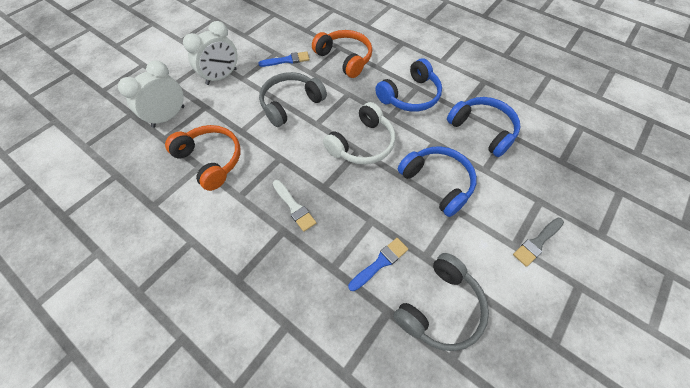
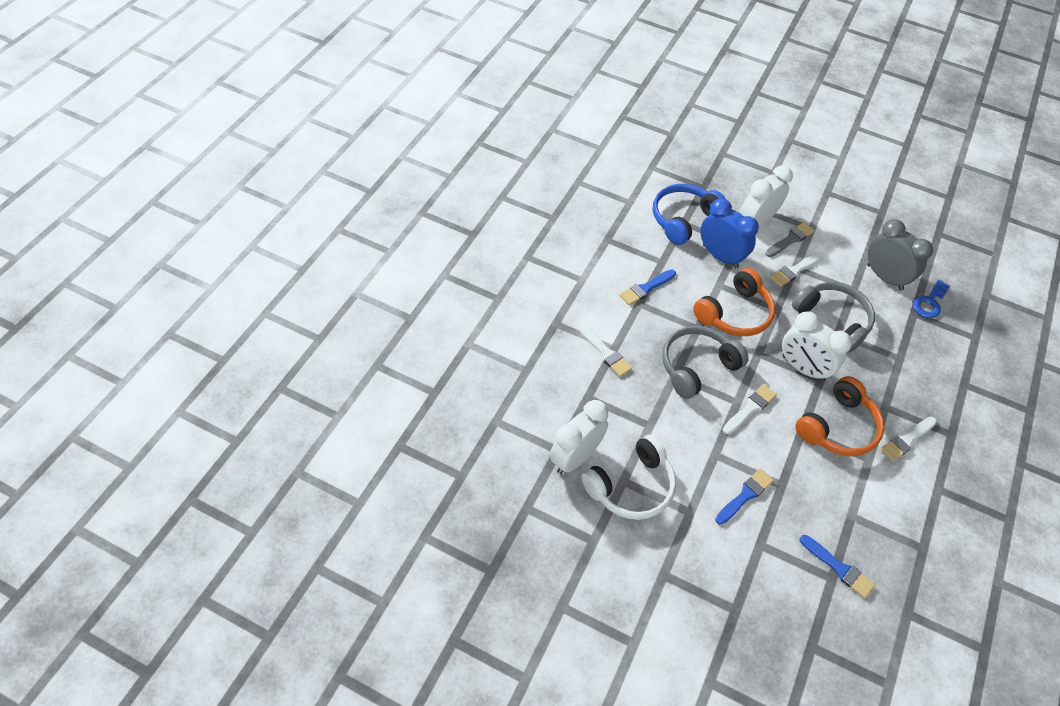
blue brush: [258,51,310,67] [348,238,408,291] = 2 -> [620,269,676,305] [715,469,774,525] [799,535,875,598] = 3
blue clock: none = 0 -> [700,198,759,268] = 1
blue headphones: [375,58,442,112] [398,146,477,217] [447,97,520,157] = 3 -> [653,184,725,245] = 1
blue key: none = 0 -> [913,279,950,318] = 1
grey clock: none = 0 -> [867,219,933,290] = 1
white brush: [273,180,316,232] = 1 -> [579,324,632,377] [723,384,777,434] [770,253,822,287] [880,417,937,462] = 4
white clock: [118,60,184,128] [183,21,238,85] = 2 -> [550,400,608,474] [740,166,793,227] [782,311,852,382] = 3

